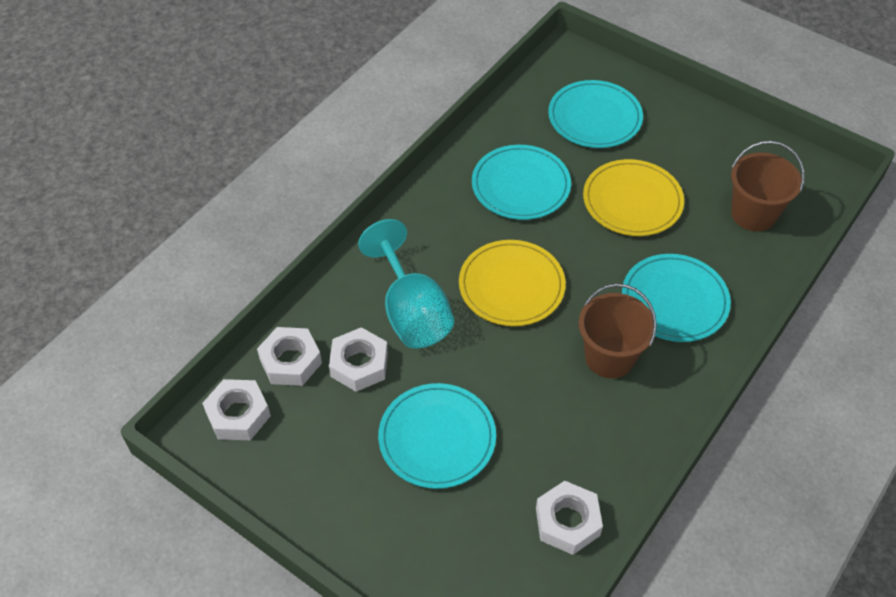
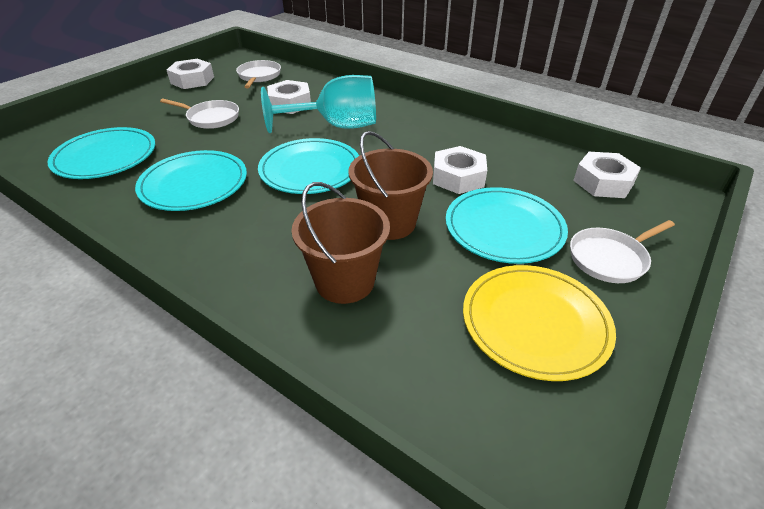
white pan: none = 0 -> [160,99,239,129] [236,60,281,88] [570,220,675,283] = 3
yellow plate: [459,240,566,326] [583,159,684,236] = 2 -> [463,265,616,381] = 1

